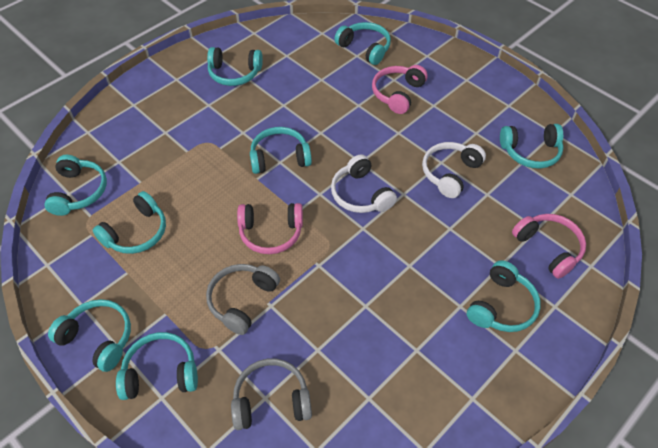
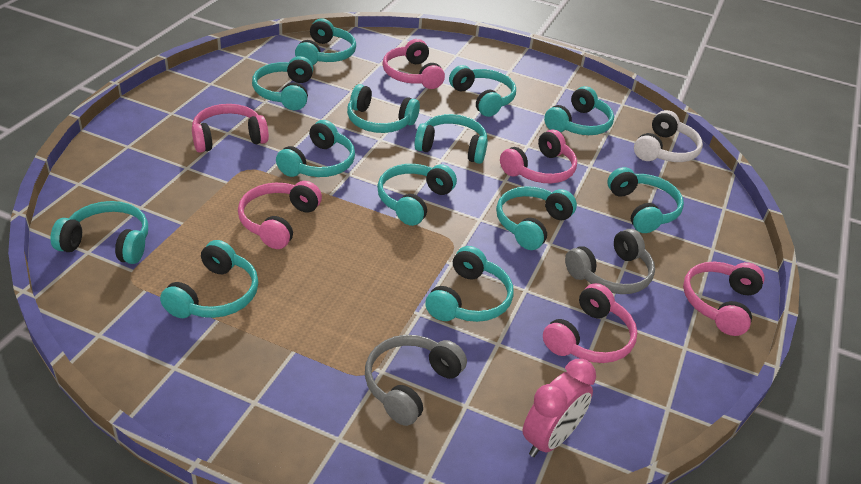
pink clock: none = 0 -> [522,359,596,457] = 1
pink headphones: [237,203,303,254] [372,65,428,114] [512,214,586,279] = 3 -> [192,104,269,153] [238,181,322,249] [382,39,445,89] [500,129,577,183] [543,283,638,363] [683,262,765,336] = 6
turquoise headphones: [44,155,107,216] [48,299,131,372] [93,191,166,254] [116,332,198,400] [207,47,263,86] [250,127,312,174] [334,22,391,65] [467,260,541,332] [500,124,564,169] = 9 -> [50,201,148,264] [160,240,258,318] [252,56,313,110] [276,120,355,177] [295,18,356,65] [347,84,420,133] [377,164,457,226] [414,114,488,164] [425,246,514,322] [449,65,516,117] [496,186,577,250] [544,86,614,135] [607,167,684,233] = 13
white headphones: [331,154,397,213] [422,142,486,198] = 2 -> [634,110,703,162] = 1

